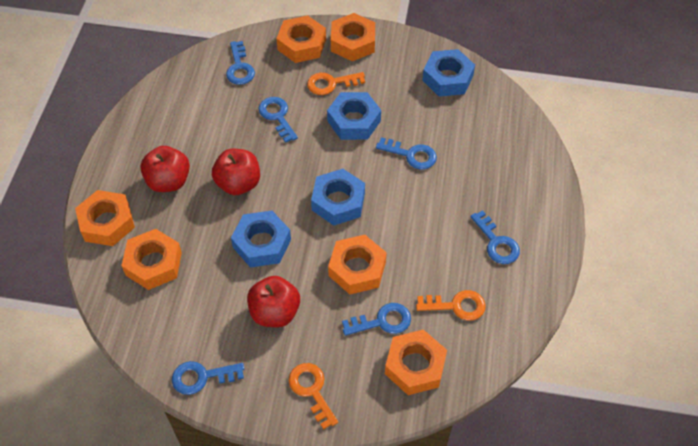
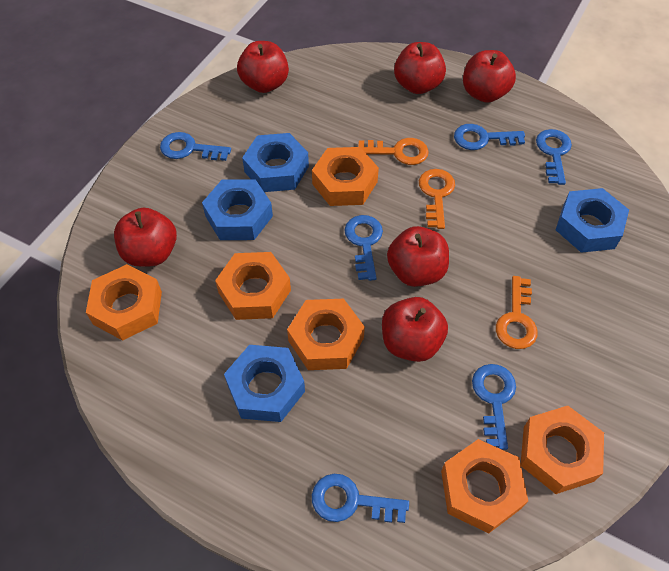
red apple: [140,146,190,192] [212,149,260,195] [247,276,300,327] = 3 -> [114,208,177,267] [237,41,289,93] [382,297,448,362] [387,226,449,287] [394,42,446,94] [463,50,516,103] = 6

